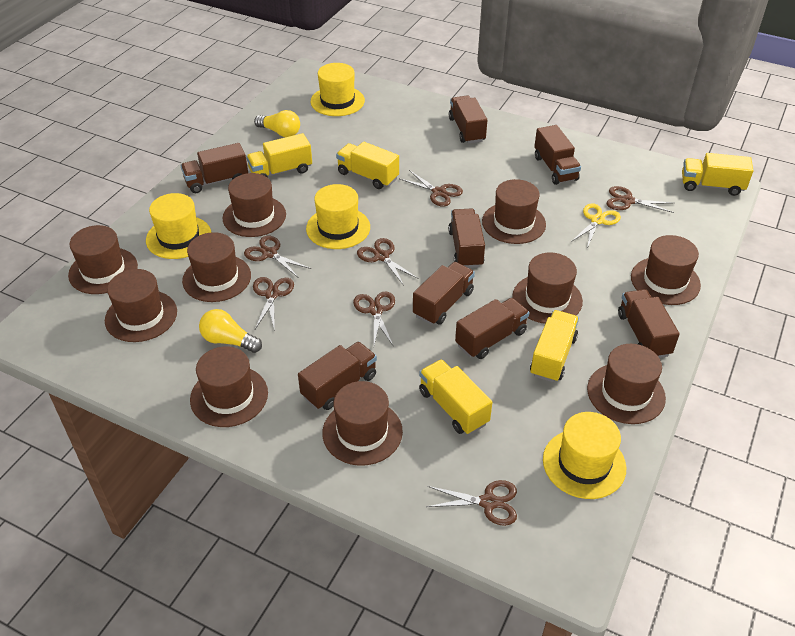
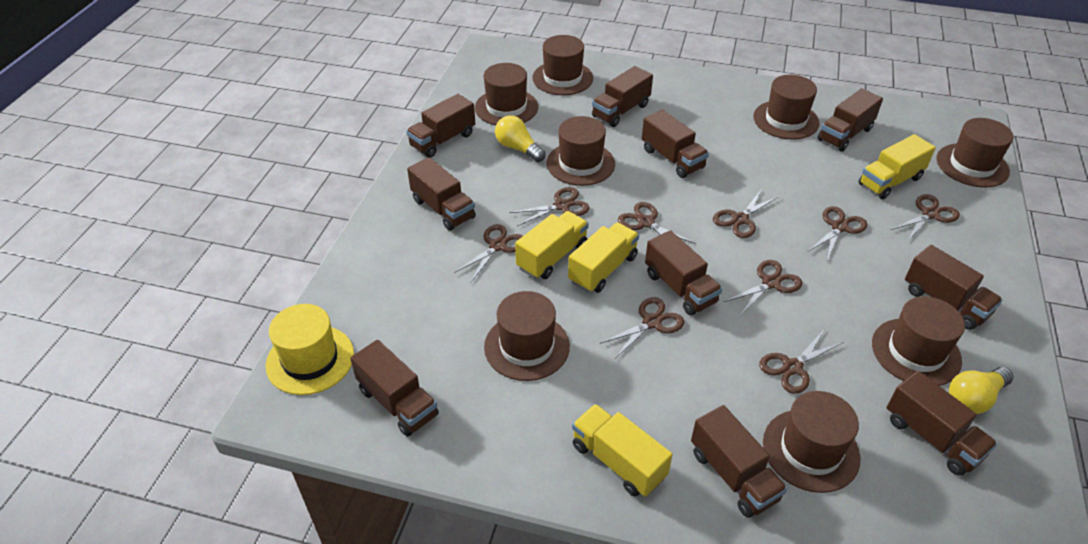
brown hat: [68,225,138,294] [105,269,177,342] [182,232,251,302] [190,346,268,427] [223,173,286,237] [322,381,403,466] [482,179,546,244] [512,253,583,324] [587,344,666,424] [631,235,701,305] = 10 -> [475,63,538,125] [484,291,570,381] [532,35,593,95] [546,116,615,186] [753,75,819,140] [763,391,861,493] [872,296,965,386] [936,118,1014,187] = 8
brown scissors: [244,236,311,278] [253,277,294,331] [353,291,395,345] [357,238,419,286] [400,170,463,207] [426,480,517,526] [607,186,674,213] = 7 -> [454,224,523,282] [509,187,590,226] [599,297,685,358] [618,202,696,244] [713,189,779,238] [724,260,802,316] [759,330,843,394] [807,206,868,260] [890,194,960,242] = 9
brown truck: [180,143,248,193] [298,341,377,410] [413,262,475,325] [448,209,485,268] [449,95,487,144] [455,298,529,359] [534,125,581,185] [618,289,680,358] = 8 -> [350,340,439,437] [406,94,475,158] [407,157,476,231] [592,66,653,127] [642,110,709,178] [645,230,722,316] [691,405,788,518] [818,88,883,152] [886,371,997,476] [905,245,1003,330] = 10
yellow hat: [146,193,211,259] [306,184,370,249] [311,63,365,116] [543,412,626,499] = 4 -> [266,304,354,395] = 1
yellow scissors: [571,203,621,248] = 1 -> none = 0
yellow truck: [246,133,312,178] [336,142,399,189] [419,359,492,435] [530,310,579,382] [682,153,754,196] = 5 -> [515,211,589,279] [568,222,639,293] [572,404,673,497] [859,134,936,199] = 4

